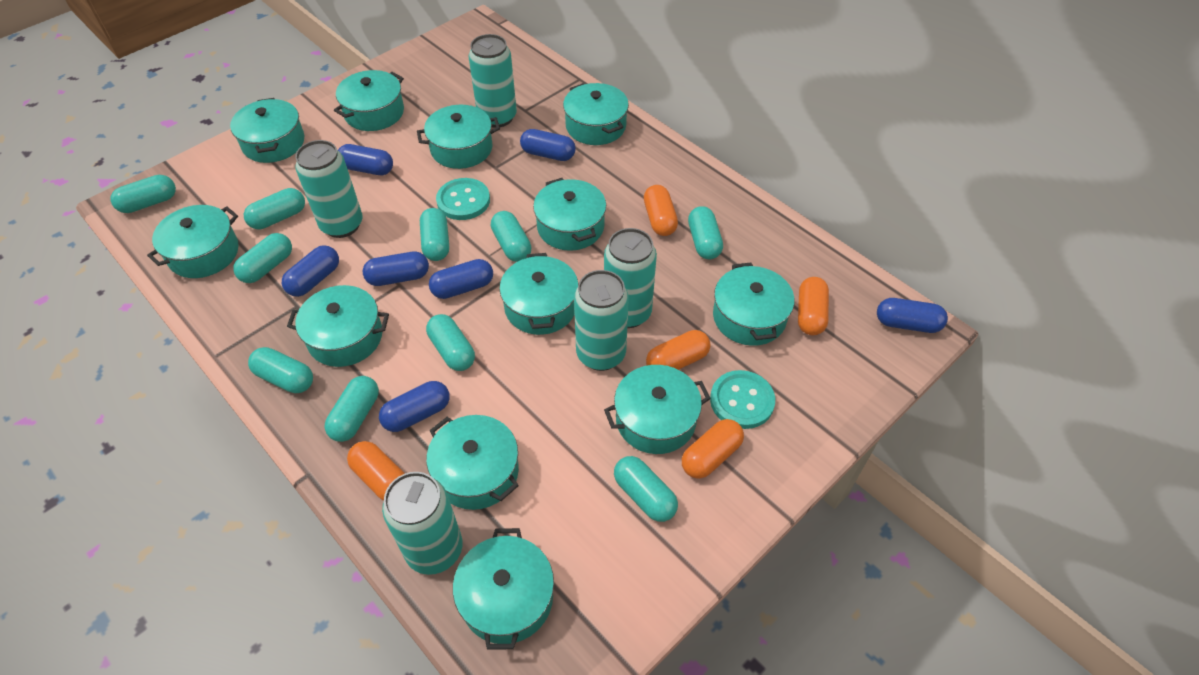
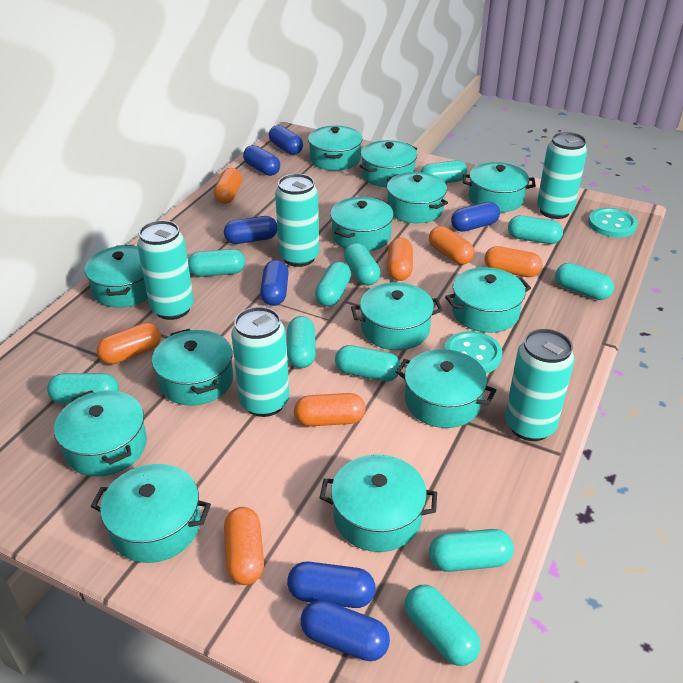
orange capsule: [347,441,405,501] [644,185,678,236] [646,330,711,370] [682,419,744,479] [798,277,829,335] = 5 -> [97,323,161,364] [214,168,242,204] [224,507,264,585] [294,393,365,426] [387,238,413,281] [429,226,474,265] [484,246,542,277] = 7
turquoise capsule: [111,175,176,213] [233,233,292,283] [244,188,305,229] [248,347,313,393] [325,376,379,442] [420,208,449,261] [426,314,475,371] [491,211,531,262] [614,456,678,522] [688,206,723,259] = 10 -> [47,373,119,404] [188,249,245,277] [287,316,316,368] [315,262,351,307] [335,345,400,381] [344,243,381,286] [405,585,480,666] [421,160,467,183] [429,529,514,572] [508,215,563,244] [555,263,614,300] = 11
turquoise pot: [147,205,239,278] [230,98,304,163] [287,285,389,367] [334,70,404,131] [417,105,500,169] [426,415,519,510] [453,528,554,650] [499,253,579,335] [533,178,606,251] [563,83,629,145] [604,365,711,454] [713,263,794,346] = 12 -> [54,390,147,477] [85,245,148,308] [91,464,211,563] [152,329,233,406] [308,126,363,171] [320,454,437,552] [330,197,394,251] [351,282,443,350] [360,140,417,187] [387,172,448,223] [396,349,496,428] [445,267,531,333] [463,162,536,212] = 13

